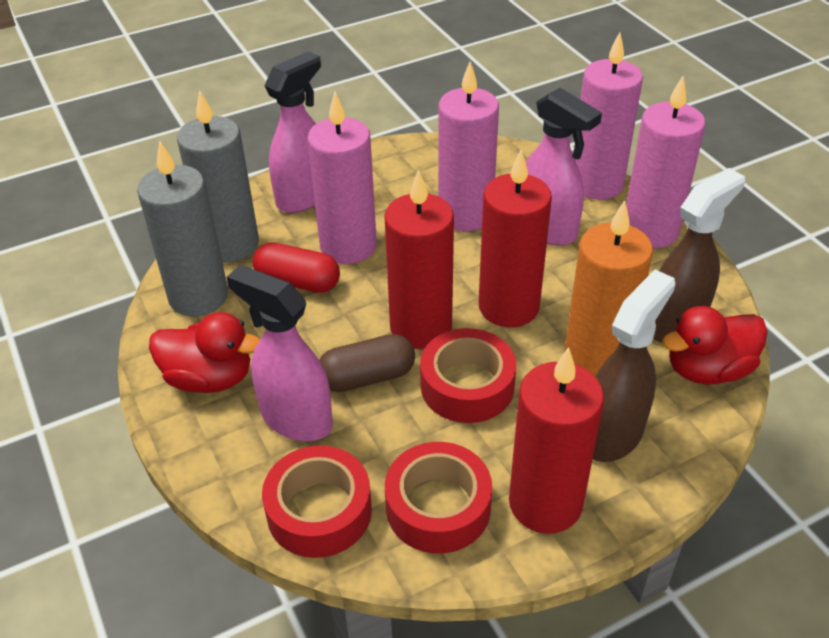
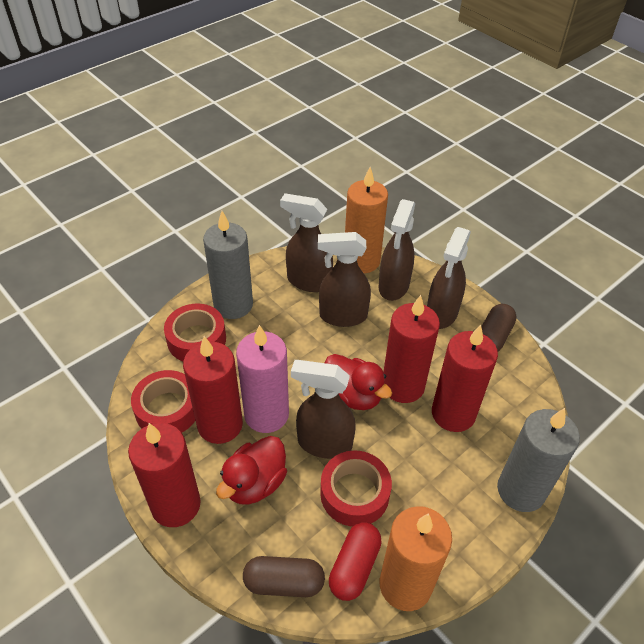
brown capsule: [319,334,415,392] = 1 -> [243,556,325,597] [481,304,517,352] = 2
brown spray bottle: [593,269,675,462] [653,168,745,343] = 2 -> [280,193,333,292] [291,360,355,459] [318,232,371,327] [378,199,415,301] [427,227,471,329] = 5
orange candle: [564,200,653,376] = 1 -> [345,167,388,273] [380,506,452,611] = 2
pink candle: [307,92,377,264] [438,62,499,231] [575,32,643,200] [626,76,705,248] = 4 -> [236,325,289,433] = 1
pink spray bottle: [226,265,333,441] [264,51,321,213] [526,88,602,245] = 3 -> none = 0
red candle: [384,170,454,349] [479,150,552,327] [509,347,604,534] = 3 -> [128,423,201,527] [183,336,243,444] [383,295,440,403] [432,325,498,432] = 4

